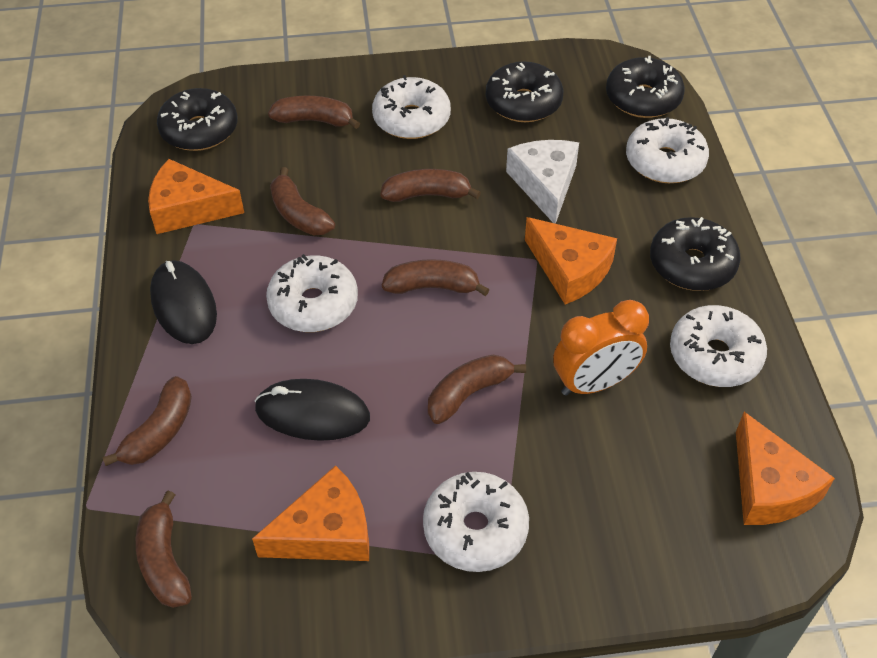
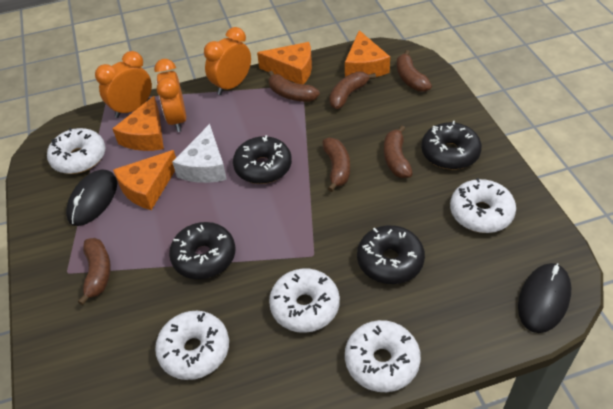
brown banana: [102,376,192,466] [136,490,192,608] [268,96,360,129] [270,167,335,235] [380,169,481,202] [382,259,490,296] [428,355,526,424] = 7 -> [78,238,111,305] [268,71,320,102] [322,138,350,192] [329,72,376,109] [384,126,413,178] [397,50,432,92] = 6
orange clock: [553,300,649,396] = 1 -> [95,51,152,118] [154,59,186,132] [204,27,251,95] = 3

